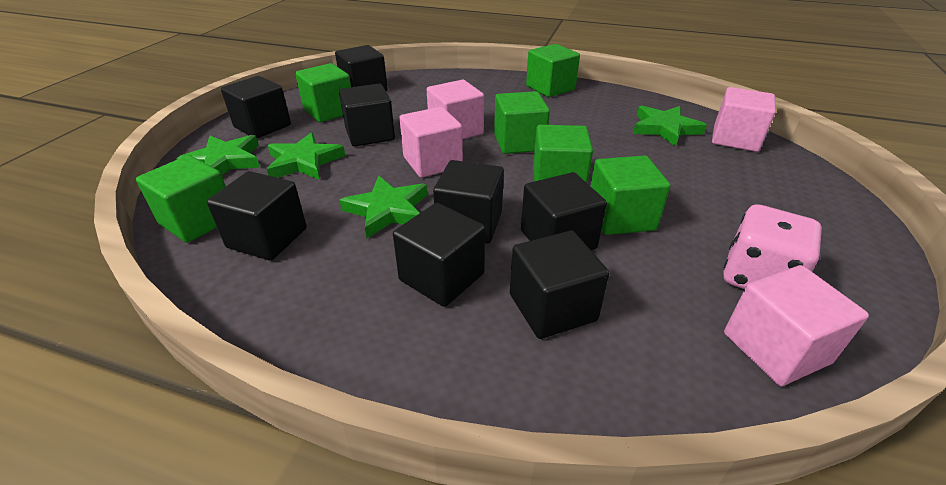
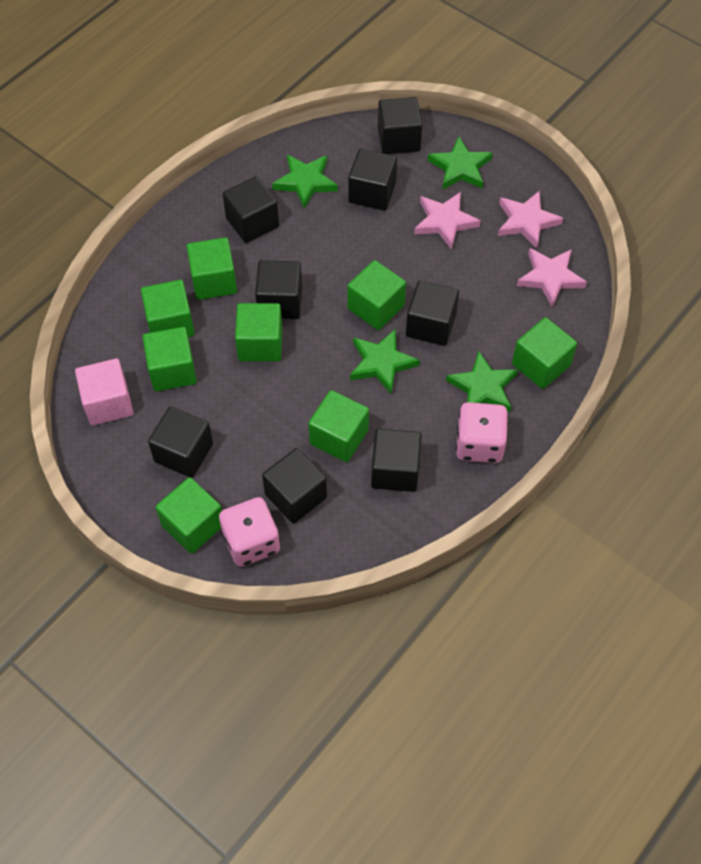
green cube: [136,155,226,243] [295,63,351,122] [494,91,550,154] [526,44,580,97] [533,125,593,184] [591,155,670,235] = 6 -> [141,280,195,337] [143,327,197,391] [155,477,222,554] [187,237,237,300] [235,303,283,362] [308,390,369,462] [348,260,406,330] [512,317,577,389] = 8
pink cube: [399,107,463,178] [427,80,484,139] [712,87,776,152] [724,265,869,386] = 4 -> [75,358,133,426] = 1
pink dice: [723,204,822,289] = 1 -> [219,497,280,567] [456,402,508,463] = 2
pink star: none = 0 -> [414,192,481,250] [498,191,563,249] [517,248,587,307] = 3

